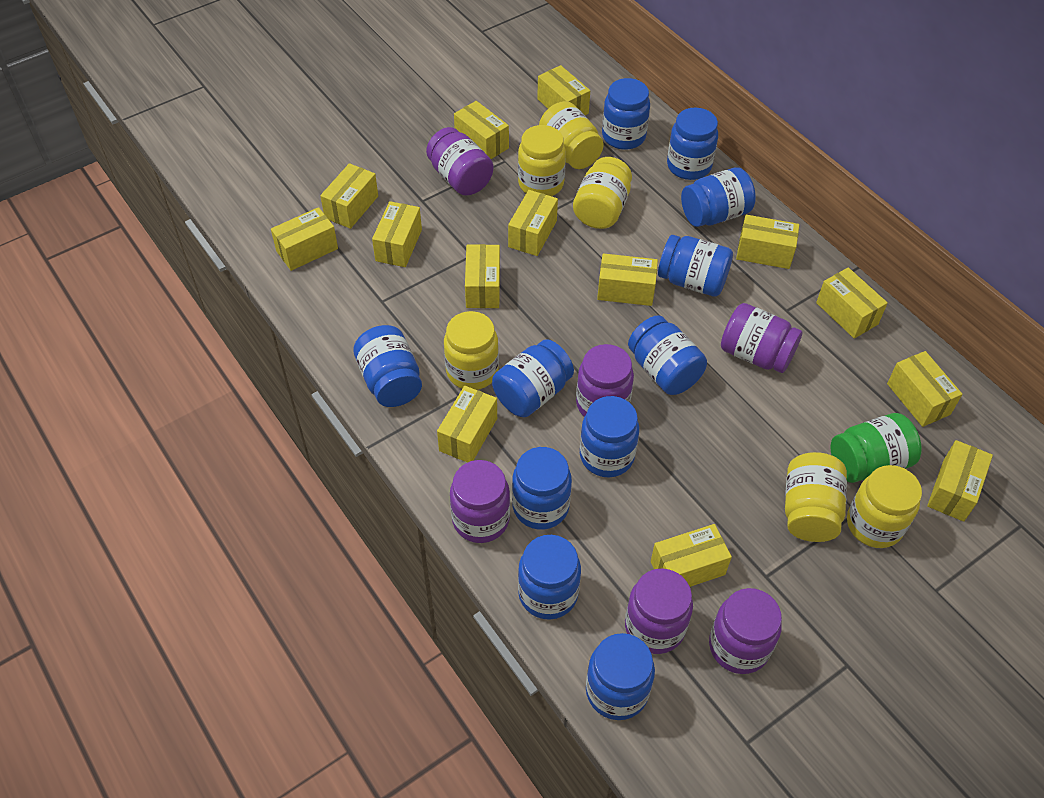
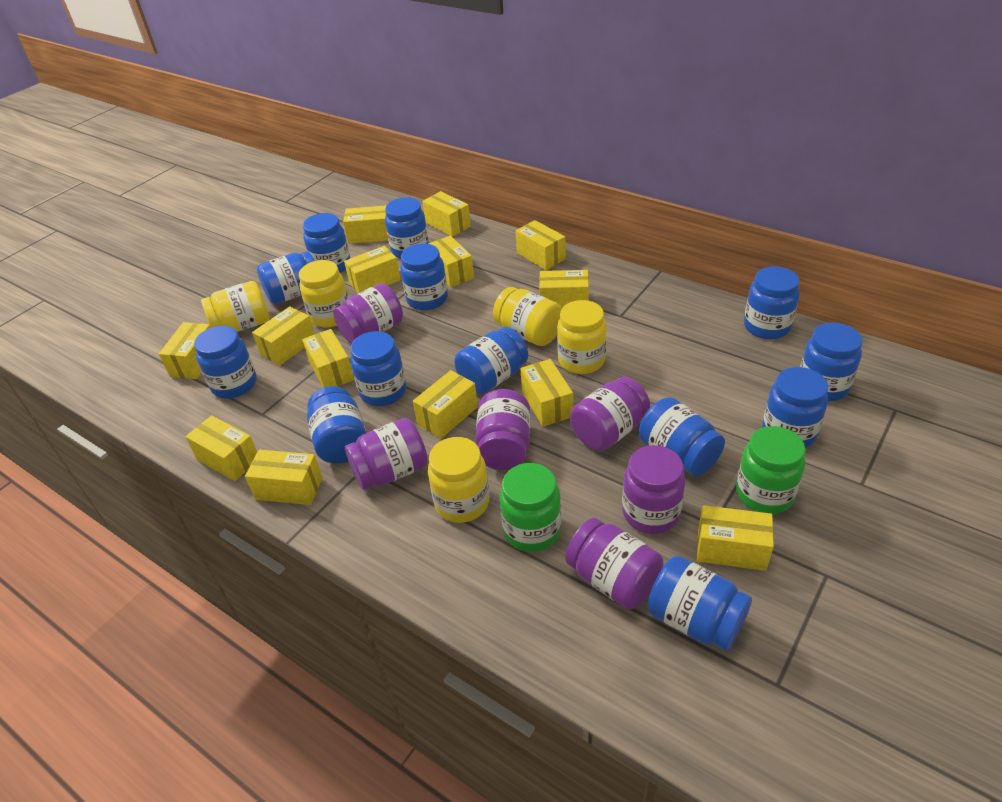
blue jar: [353,325,422,407] [492,339,574,417] [512,447,572,530] [518,535,581,620] [580,396,639,477] [586,633,655,720] [602,78,650,150] [628,315,707,395] [658,235,733,297] [667,108,718,180] [681,167,756,227] = 11 -> [194,326,257,399] [257,251,315,304] [303,213,350,273] [307,386,366,464] [350,331,406,406] [385,198,429,259] [400,244,448,310] [454,327,528,395] [639,397,725,476] [647,556,752,651] [744,266,800,339] [762,367,828,448] [800,323,863,401] = 13
green jar: [831,413,922,483] = 1 -> [499,463,561,552] [736,426,805,514] = 2
yellow jar: [444,311,499,390] [518,125,566,196] [539,101,604,169] [573,157,632,229] [785,452,847,542] [847,465,922,548] = 6 -> [201,281,269,332] [299,260,348,328] [428,437,489,523] [493,287,562,346] [557,300,607,374] = 5

